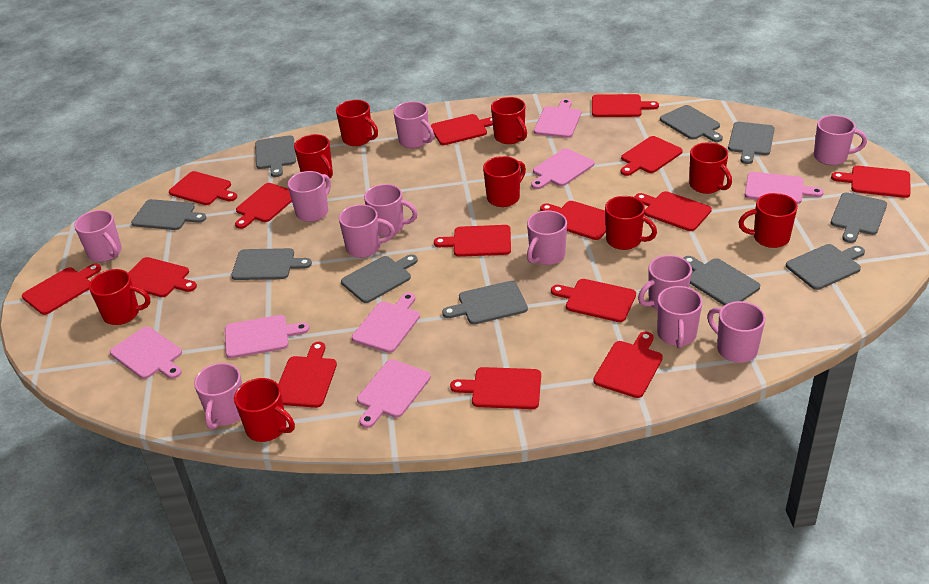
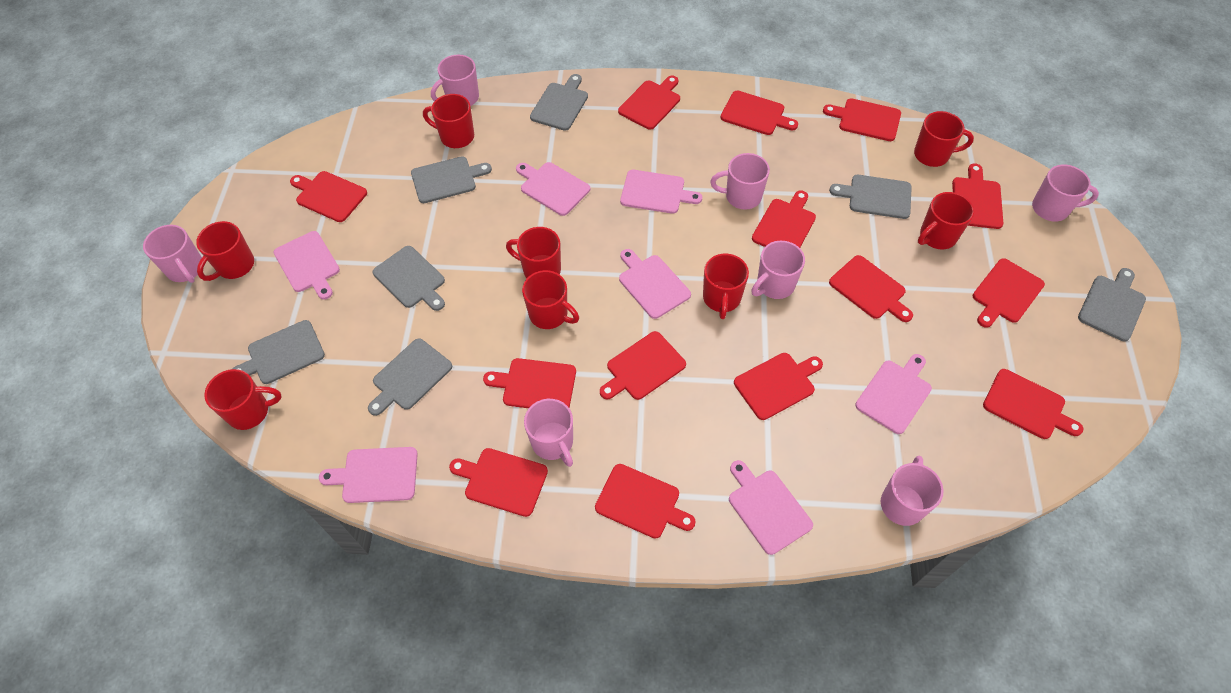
grey cutting board: [131,199,206,230] [231,248,312,280] [255,135,296,177] [341,254,418,303] [442,281,528,324] [660,105,723,142] [683,256,760,305] [728,122,775,164] [786,244,865,290] [831,192,887,243] = 10 -> [233,320,325,384] [368,338,452,416] [373,246,445,311] [411,156,492,203] [530,74,588,131] [829,175,912,219] [1078,268,1146,341] = 7
pink mug: [74,210,122,262] [194,363,242,429] [288,171,331,222] [339,204,395,258] [364,184,418,236] [393,101,434,148] [527,211,567,265] [638,255,692,310] [657,286,702,349] [707,301,765,363] [814,115,867,165] = 11 -> [143,225,202,283] [431,55,479,106] [524,399,573,467] [710,153,770,210] [751,241,805,299] [881,456,944,526] [1032,165,1099,221] = 7
red cutting board: [22,264,101,315] [128,257,197,297] [169,171,237,205] [235,183,292,229] [278,342,337,408] [430,114,493,145] [434,225,511,257] [450,367,541,409] [540,201,606,240] [551,279,636,322] [592,94,659,117] [593,331,663,398] [621,136,683,176] [635,191,712,231] [831,166,911,198] = 15 -> [290,171,367,222] [449,448,548,517] [483,358,576,408] [595,464,696,538] [600,331,686,400] [618,76,680,130] [720,90,798,135] [734,353,823,420] [752,190,816,248] [823,98,901,141] [829,255,913,322] [952,163,1003,229] [973,258,1045,328] [983,369,1084,439] = 14
red mug: [89,269,150,325] [234,378,295,442] [294,134,333,178] [336,100,378,146] [483,156,526,207] [491,97,527,144] [605,196,657,250] [689,142,732,194] [739,193,798,248] = 9 -> [196,221,254,281] [204,369,282,430] [423,94,474,148] [506,227,561,278] [522,270,579,329] [703,254,749,319] [914,111,974,167] [918,192,974,249] = 8

